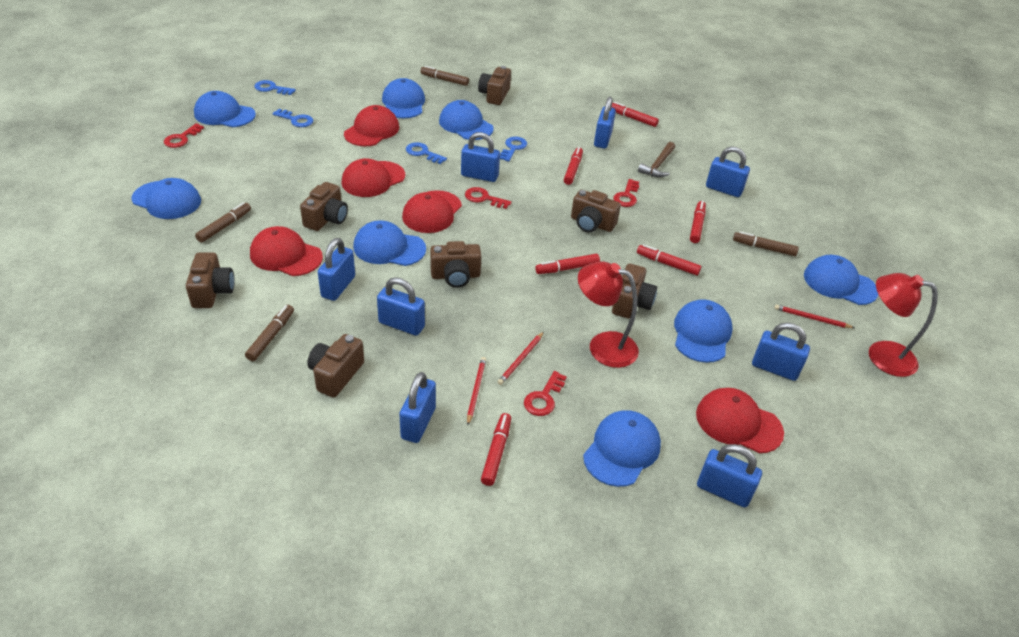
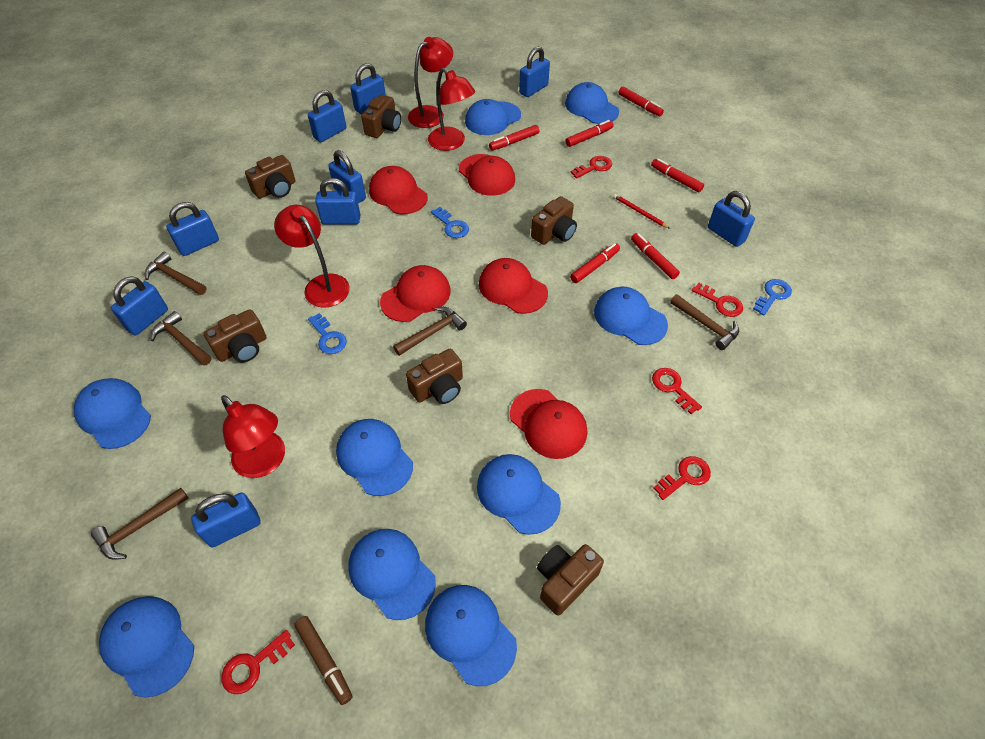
blue cap: [131,178,201,219] [194,91,256,127] [353,220,426,266] [382,78,425,118] [439,100,494,140] [583,410,661,487] [674,299,733,363] [804,255,878,305] = 8 -> [74,378,151,449] [99,596,194,698] [336,419,413,496] [348,529,436,620] [425,585,517,686] [465,99,521,135] [477,454,561,535] [565,82,619,124] [594,287,668,345] = 9
blue key: [254,80,296,95] [272,109,313,127] [406,142,447,164] [500,137,527,162] = 4 -> [308,313,347,354] [431,207,469,238] [753,279,792,315] = 3
blue padlock: [318,238,355,301] [377,277,425,336] [399,372,436,443] [461,132,500,182] [594,97,616,148] [697,444,762,507] [706,147,750,197] [752,323,810,381] = 8 -> [111,276,168,335] [166,202,219,256] [191,493,261,548] [308,90,346,142] [315,178,360,225] [328,150,366,204] [350,63,386,114] [519,46,550,97] [708,191,755,247] = 9
brown camera: [186,252,234,308] [300,182,348,231] [307,334,364,398] [430,241,481,288] [478,66,511,105] [571,190,621,232] [612,264,657,319] = 7 -> [204,309,266,362] [245,155,296,199] [361,94,401,138] [406,349,463,404] [531,196,577,245] [537,544,604,615] = 6
brown hammer: [638,142,675,177] = 1 -> [91,488,189,560] [145,252,207,295] [151,311,211,366] [393,307,467,356] [670,294,739,350] = 5
brown marker: [195,202,251,243] [245,305,294,361] [421,66,469,86] [733,231,799,256] = 4 -> [294,616,352,705] = 1
red key: [164,123,204,148] [465,187,512,209] [524,371,567,416] [613,179,639,207] = 4 -> [221,630,295,694] [570,156,612,179] [652,368,702,414] [653,456,711,500] [692,283,743,317] = 5
red lamp: [578,261,639,368] [869,273,938,377] = 2 -> [221,395,285,478] [274,205,350,308] [408,37,453,128] [428,67,475,151] = 4
red pencil: [467,357,486,425] [498,332,544,385] [775,305,855,328] = 3 -> [613,194,670,229] = 1

